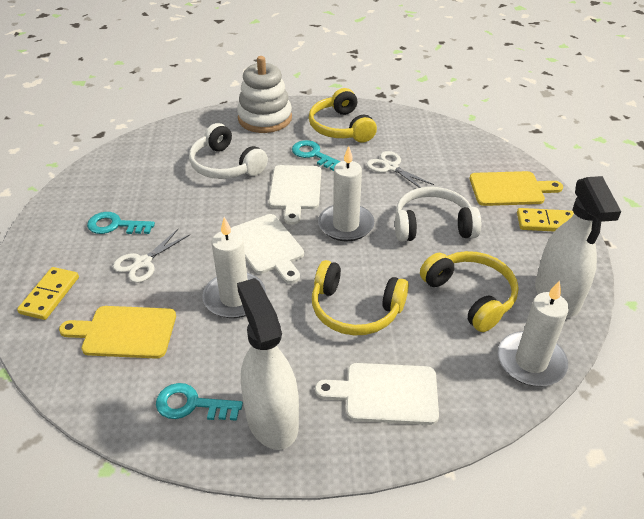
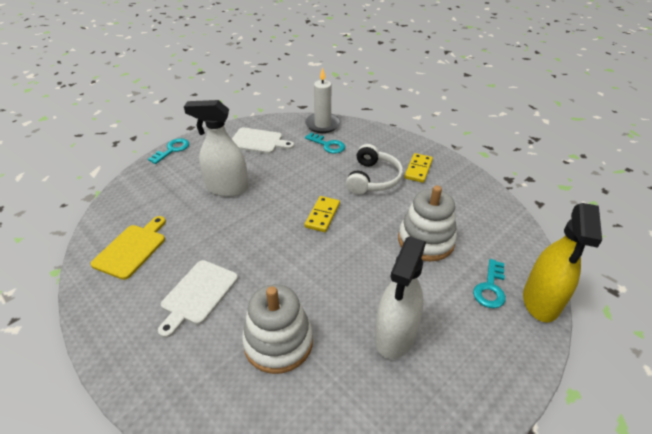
white candle: [202,217,266,318] [318,146,374,242] [498,280,569,386] = 3 -> [305,68,341,133] = 1
white cutting board: [231,214,304,283] [269,165,321,225] [315,363,439,425] = 3 -> [158,260,238,338] [232,127,294,154] = 2
white headphones: [189,123,268,179] [395,187,481,242] = 2 -> [346,144,403,195] = 1
white scissors: [113,229,190,283] [366,151,434,188] = 2 -> none = 0
white stacking toy: [237,56,292,133] = 1 -> [242,284,313,374] [398,186,457,261] = 2
yellow cutting board: [59,306,176,359] [470,171,563,206] = 2 -> [91,216,166,280] = 1
yellow headphones: [309,88,377,143] [312,260,409,335] [420,251,519,332] = 3 -> none = 0
yellow spray bottle: none = 0 -> [523,203,602,323] = 1

